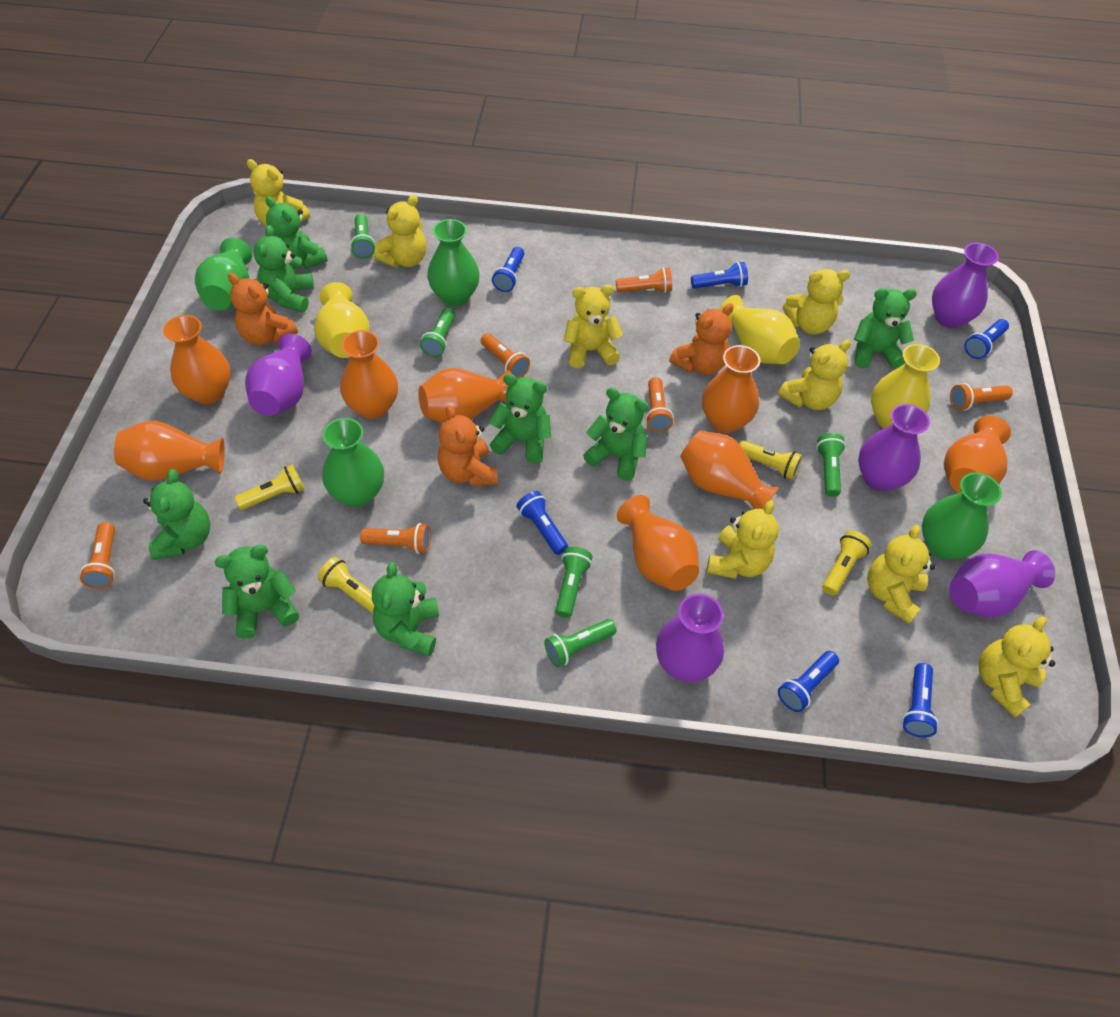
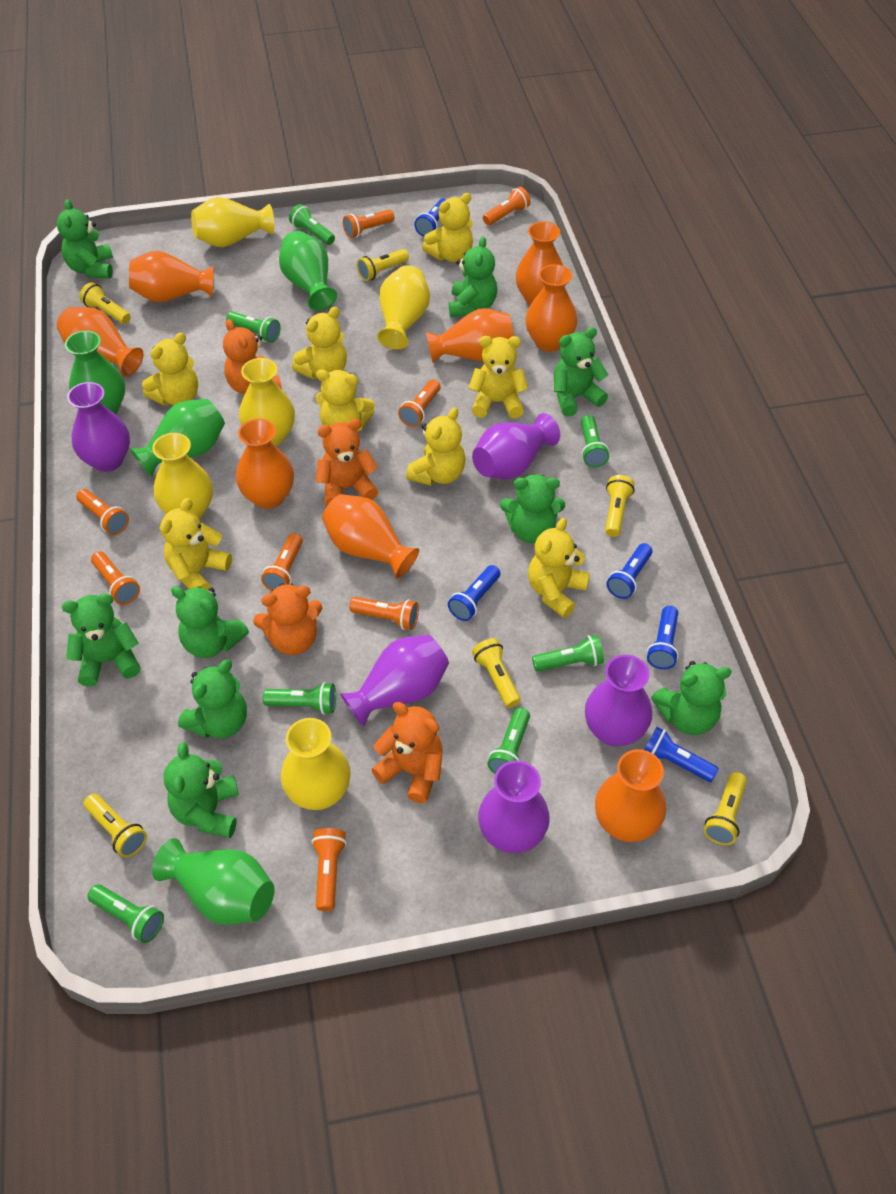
blue flashlight: [492,247,524,292] [516,491,568,555] [691,262,748,289] [778,651,839,712] [902,663,939,737] [964,319,1009,359] = 6 -> [414,198,447,236] [448,565,500,621] [606,543,653,599] [644,727,719,782] [647,606,679,669] = 5
green flashlight: [350,214,375,259] [420,307,455,357] [544,619,617,667] [556,547,593,618] [816,433,846,497] = 5 -> [87,884,164,943] [226,311,280,343] [263,682,336,715] [289,204,335,245] [487,708,530,774] [532,635,604,672] [581,415,609,467] = 7
green teddy bear: [143,469,210,560] [214,545,299,639] [253,225,314,312] [266,196,328,269] [372,562,439,656] [489,374,551,463] [583,388,649,481] [854,288,917,369] = 8 -> [57,199,113,279] [62,593,140,686] [164,742,239,838] [171,586,249,658] [178,660,247,738] [449,236,497,317] [500,474,565,543] [554,327,608,417] [651,661,732,735] = 9
orange flashlight: [80,522,115,589] [360,523,431,554] [481,333,530,378] [616,268,672,293] [645,377,674,432] [950,383,1013,411] = 6 -> [76,489,129,535] [91,552,140,605] [261,533,303,590] [311,828,347,911] [343,209,394,238] [349,597,419,630] [398,379,441,427] [483,187,531,225] = 8
orange teddy bear: [228,273,298,345] [438,405,498,486] [669,303,734,375] = 3 -> [223,319,282,394] [253,583,322,655] [316,419,378,507] [371,702,443,803] = 4
yellow flashlight: [235,464,305,510] [317,557,375,614] [739,440,802,480] [822,531,871,595] = 4 -> [80,282,131,324] [83,794,147,858] [357,249,409,281] [472,638,521,708] [605,475,635,537] [704,772,747,845] = 6
yellow vase: [314,282,370,358] [719,295,800,364] [871,344,940,428] = 3 -> [152,433,213,519] [191,197,274,247] [239,358,295,446] [281,718,351,810] [377,265,430,350] = 5

